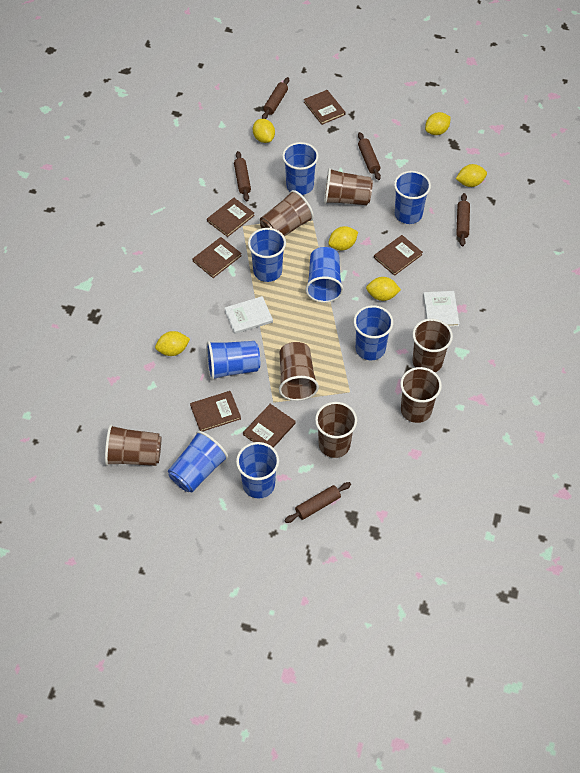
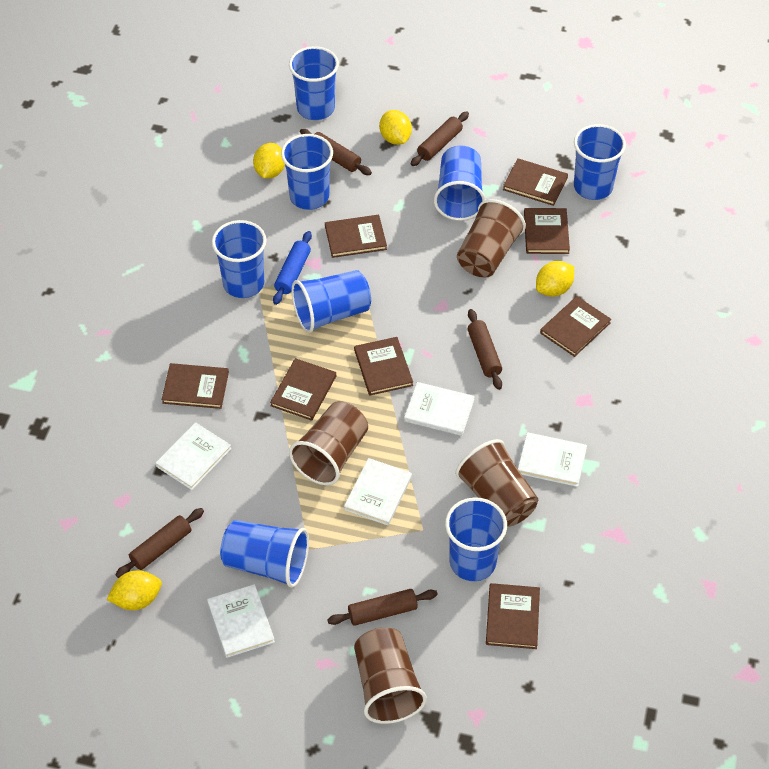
blue rolling pin: none = 0 -> [273,231,312,305] = 1
brown book: [190,391,241,432] [192,237,242,278] [207,198,255,237] [243,404,296,448] [304,90,345,125] [374,235,423,276] = 6 -> [162,363,229,409] [270,358,336,421] [325,215,387,258] [354,337,413,396] [486,583,540,649] [503,158,568,206] [524,208,570,254] [540,296,611,357] = 8
brown cup: [105,425,161,466] [260,190,314,236] [279,342,319,401] [315,402,357,458] [324,168,373,205] [400,367,442,423] [412,319,453,372] = 7 -> [289,401,368,485] [354,627,427,724] [455,439,538,527] [457,199,526,278] = 4
white book: [225,296,273,334] [423,291,460,327] = 2 -> [156,422,231,490] [207,584,275,658] [344,458,412,526] [404,382,475,436] [518,432,587,487] = 5
yellow lemon: [155,331,190,356] [253,119,275,143] [328,226,358,251] [366,277,401,301] [425,112,451,135] [456,164,487,187] = 6 -> [107,570,162,610] [253,143,285,179] [379,110,412,145] [536,261,574,297] = 4

